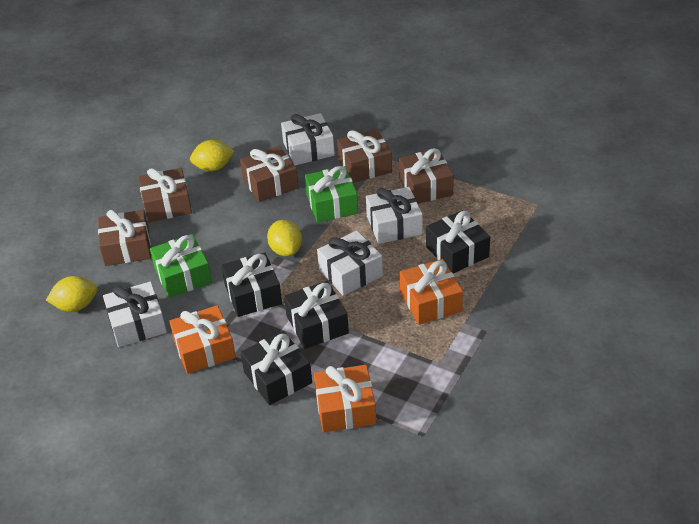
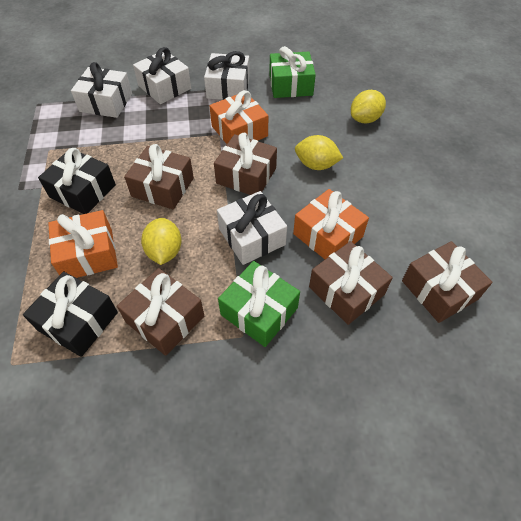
black gift: [221,252,282,317] [240,331,312,405] [284,281,349,349] [426,210,490,273] = 4 -> [23,271,118,357] [38,148,116,214] = 2

